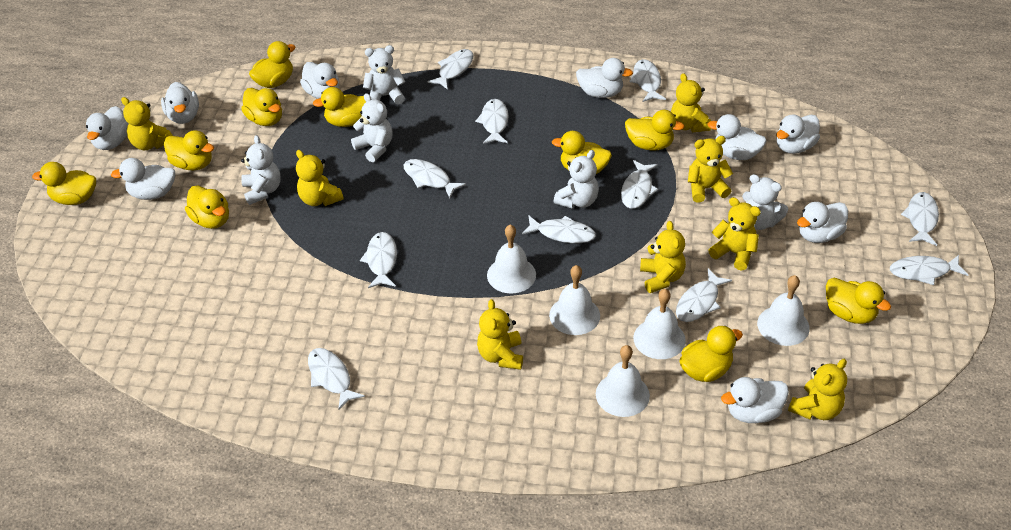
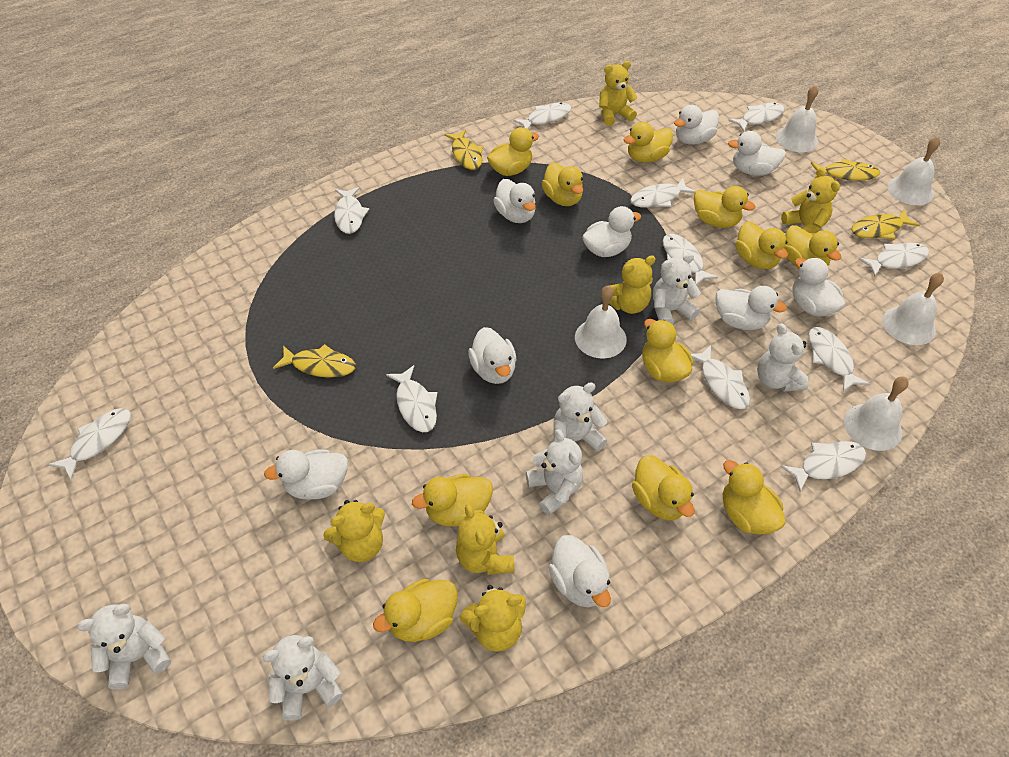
white teddy bear: [241,135,281,205] [351,93,393,162] [363,45,405,105] [554,150,599,209] [742,174,788,230] = 5 -> [77,604,171,690] [262,635,343,721] [526,429,583,515] [554,382,607,451] [653,253,701,325] [757,323,808,392] = 6
yellow duck: [32,162,96,205] [164,130,214,170] [185,186,229,229] [241,88,282,126] [249,41,295,88] [313,87,366,127] [552,131,612,174] [625,110,684,151] [679,326,743,382] [826,278,891,324] = 10 -> [373,579,458,642] [412,474,493,526] [487,127,539,176] [542,162,583,206] [624,122,673,163] [632,455,695,521] [642,319,693,383] [694,186,755,228] [723,460,786,535] [735,221,788,269] [784,225,841,266] = 11
yellow fish: none = 0 -> [273,344,356,378] [444,129,483,170] [811,159,880,181] [851,209,920,239] = 4
yellow teddy bear: [121,97,173,150] [296,150,344,206] [477,299,523,370] [640,221,686,293] [671,73,711,132] [688,136,733,203] [708,197,761,271] [788,359,847,420] = 8 -> [323,500,385,562] [456,504,515,575] [460,585,526,652] [599,61,638,126] [601,255,656,314] [781,168,840,233] = 6

